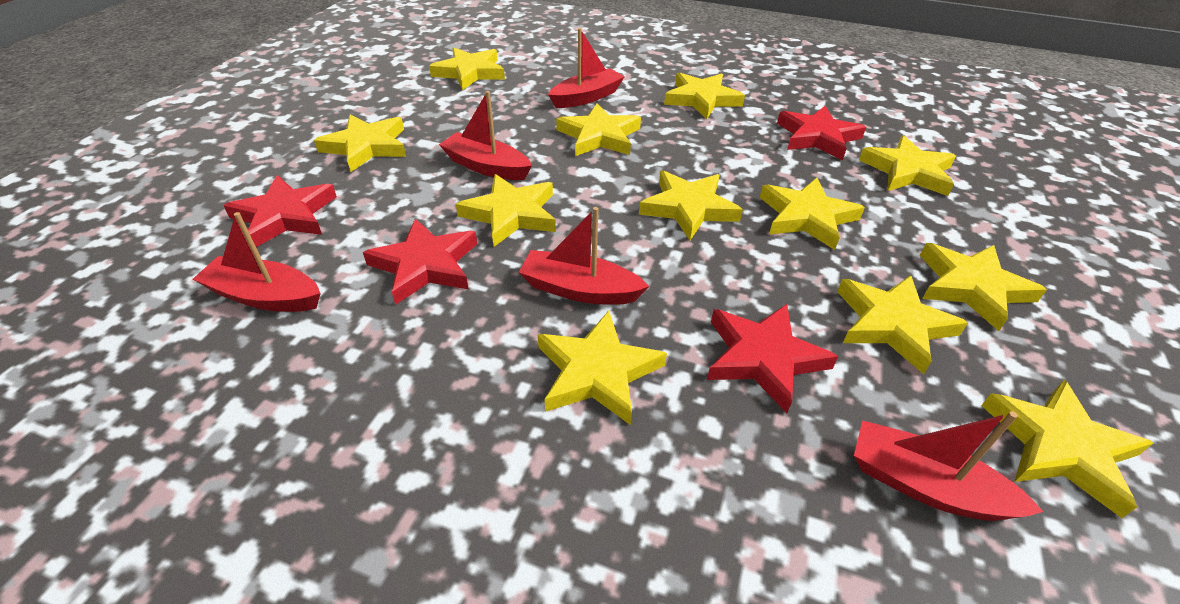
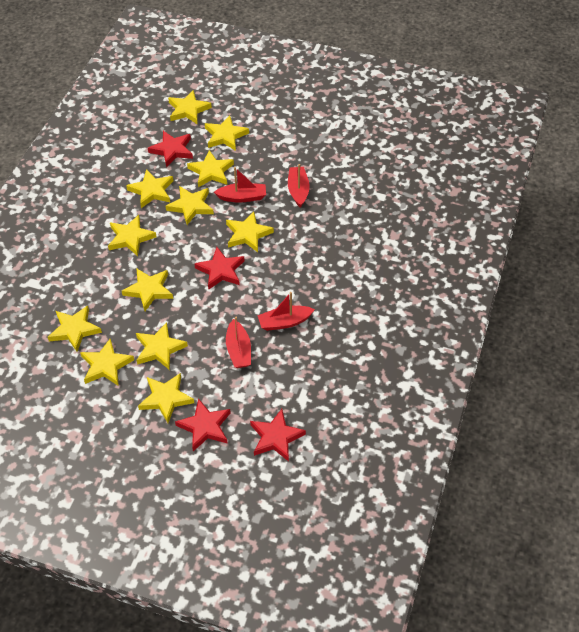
red boat: [193,212,321,312] [439,91,532,180] [519,207,649,305] [548,28,625,108] [854,411,1044,521] = 5 -> [214,167,266,203] [226,317,251,368] [257,292,315,331] [288,164,310,208] = 4

